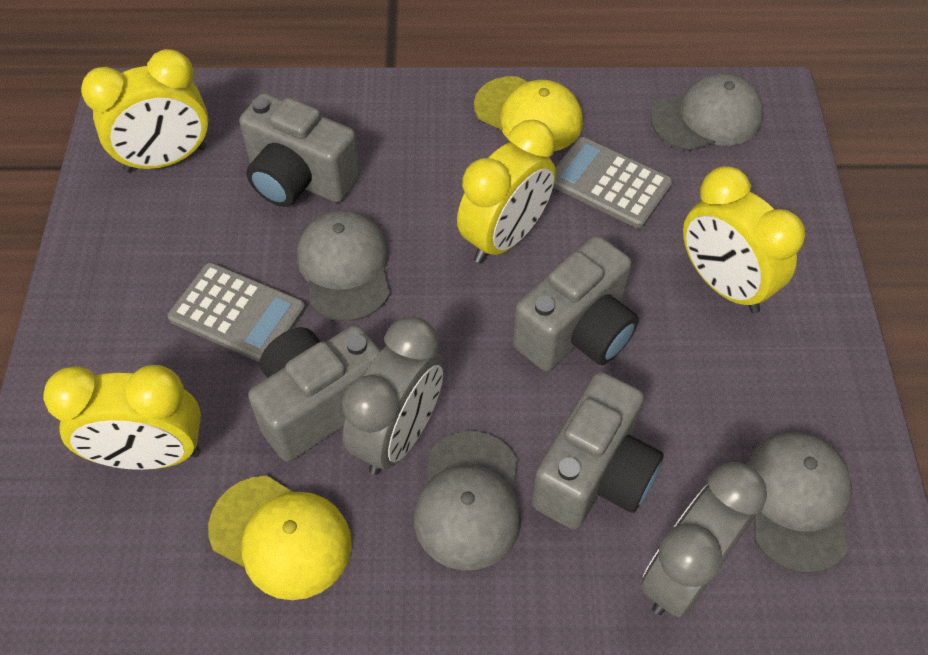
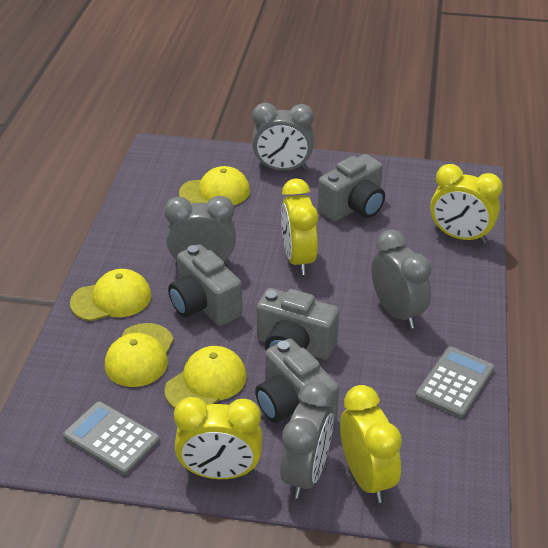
grey cap: [297,210,390,321] [414,431,521,570] [651,73,763,151] [745,432,852,573] = 4 -> none = 0
grey clock: [342,317,444,475] [641,462,767,618] = 2 -> [164,196,236,267] [252,103,314,170] [280,381,334,499] [371,230,432,329] = 4
yellow cap: [208,476,352,600] [474,76,583,151] = 2 -> [70,269,152,321] [105,323,174,387] [165,346,247,408] [179,166,250,205] = 4

